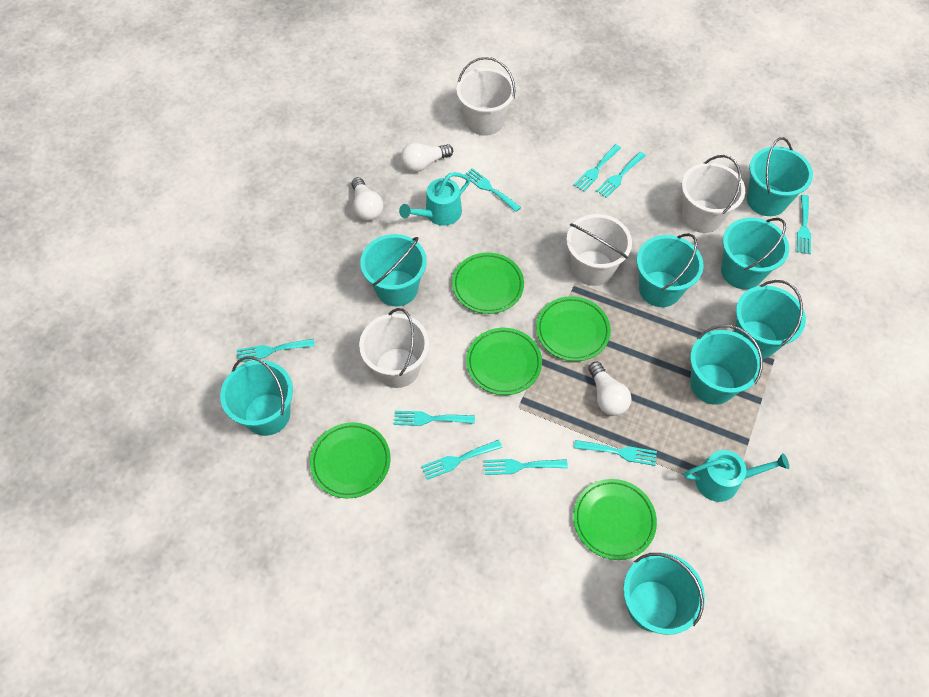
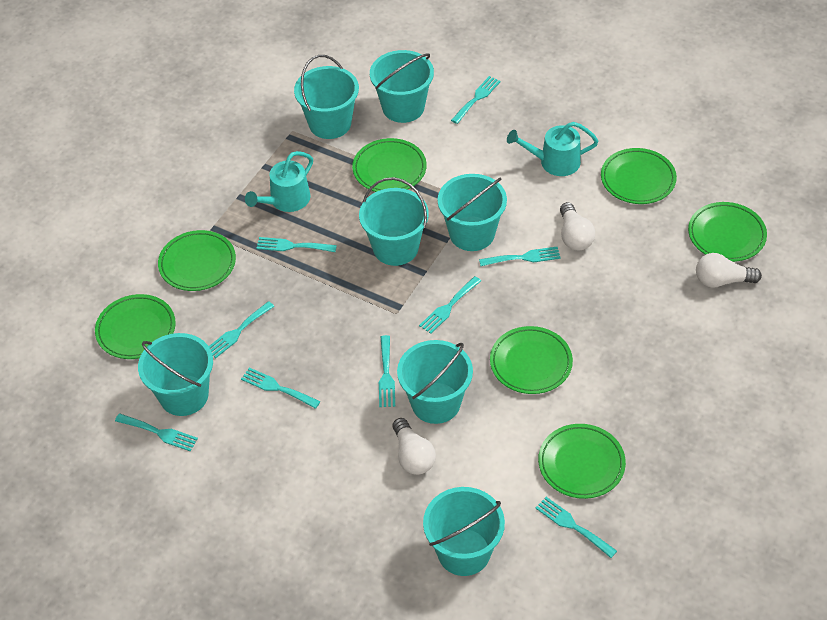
green plate: [310,422,390,498] [452,253,524,314] [466,328,542,395] [536,296,611,361] [573,479,657,560] = 5 -> [95,294,176,359] [158,230,236,291] [352,138,427,192] [490,326,573,394] [538,424,626,499] [601,148,677,204] [688,202,767,262] = 7
turquoise bucket: [220,356,293,436] [360,234,427,306] [623,553,705,635] [637,233,704,307] [690,325,763,405] [721,218,789,289] [734,280,806,359] [747,137,813,216] = 8 -> [138,333,213,416] [294,55,359,139] [359,177,429,266] [370,50,434,123] [397,340,473,424] [423,487,505,576] [438,174,507,251] = 7
white bucket: [359,308,429,388] [457,57,515,136] [566,214,632,286] [682,155,745,233] = 4 -> none = 0

